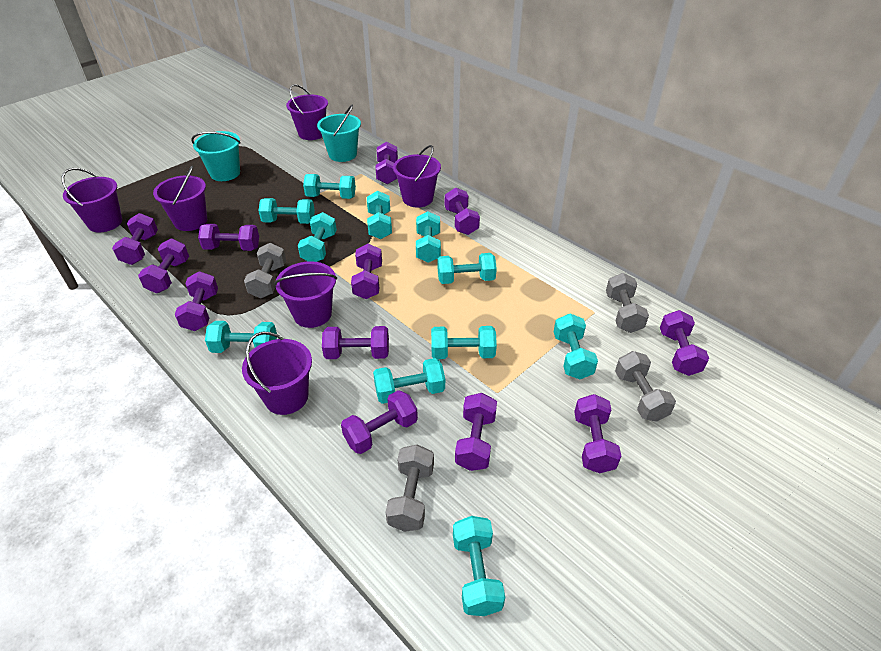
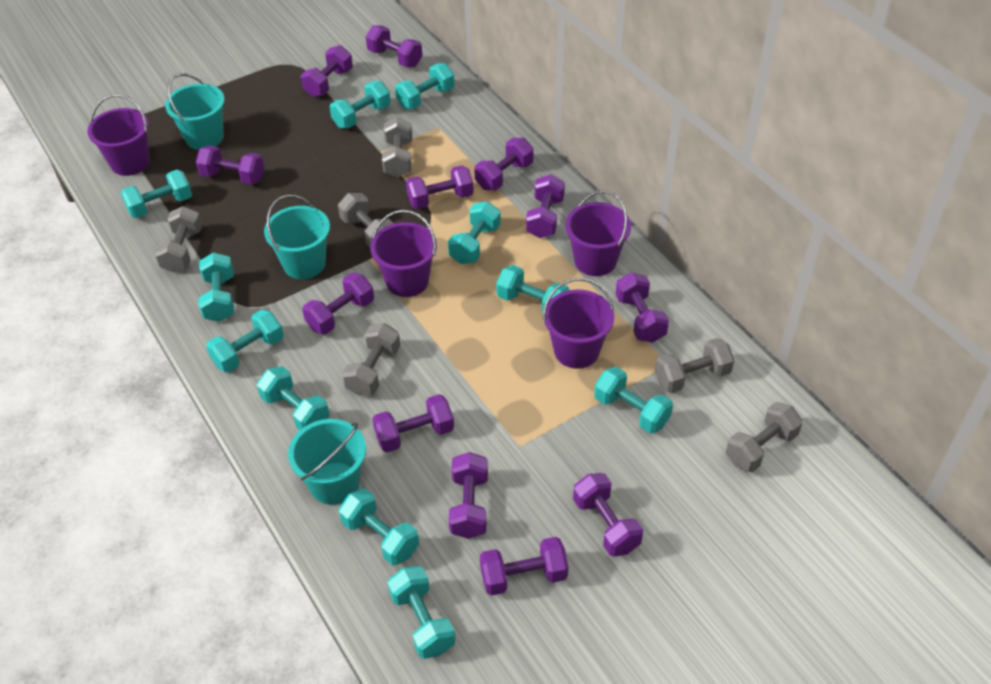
grey dumbbell: [244,243,286,298] [386,444,434,532] [606,273,649,333] [615,351,676,422] = 4 -> [155,206,202,273] [338,193,394,247] [342,323,401,396] [382,117,412,177] [655,338,735,393] [726,402,803,472] = 6
purple bucket: [61,168,122,232] [153,166,207,231] [242,332,312,415] [274,261,337,328] [286,84,328,140] [393,145,441,207] = 6 -> [87,94,150,176] [370,210,437,297] [543,278,614,369] [565,190,631,276] = 4
turquoise bucket: [192,131,241,181] [317,105,361,162] = 2 -> [165,73,225,150] [264,195,330,279] [288,419,366,505] = 3

